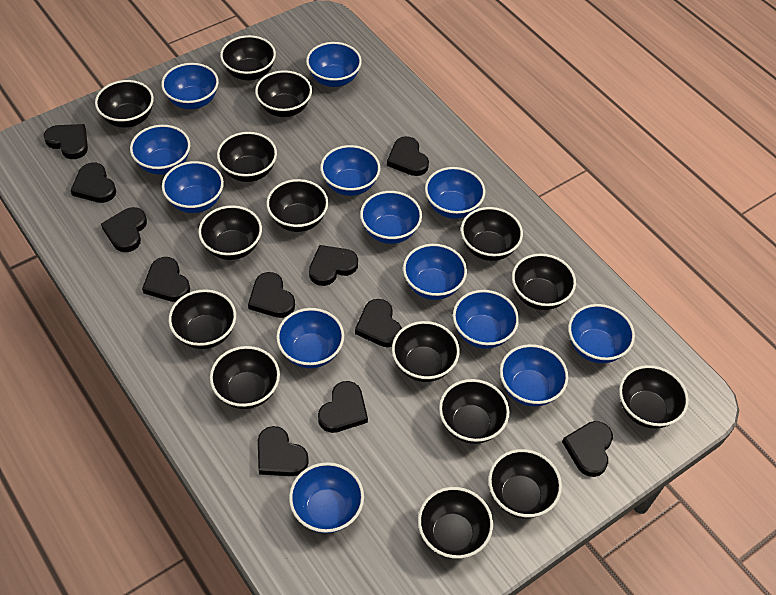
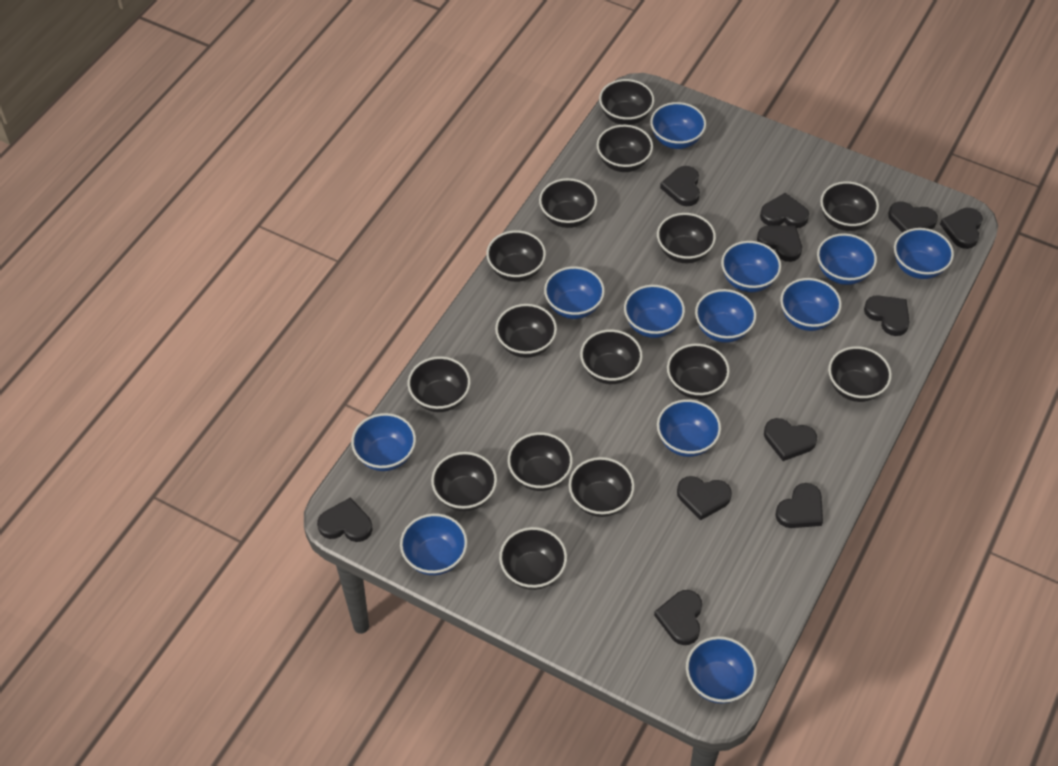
blue bowl: [130,125,190,175] [161,63,219,109] [162,161,224,213] [276,308,344,368] [289,462,364,533] [306,42,362,87] [320,145,380,196] [360,191,422,244] [403,244,467,300] [425,167,485,219] [453,290,519,349] [500,344,568,407] [568,304,635,363] = 13 -> [351,413,416,471] [400,513,467,575] [544,266,605,319] [624,285,685,338] [650,102,706,149] [657,399,721,457] [686,636,757,704] [695,289,756,343] [721,241,781,292] [780,278,842,331] [817,233,877,285] [894,228,954,279] = 12

